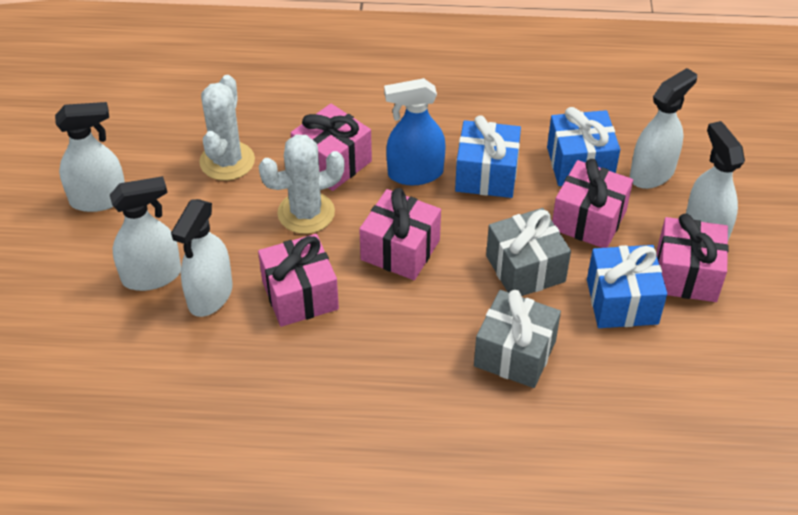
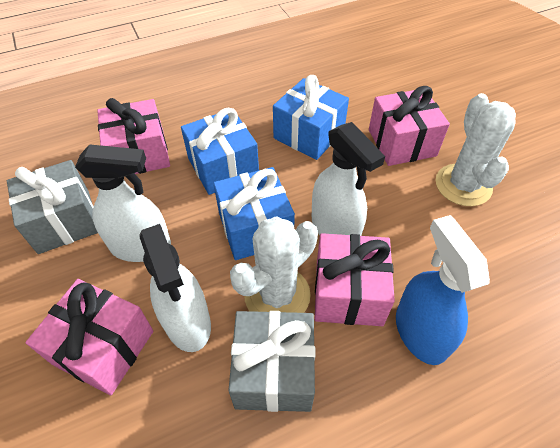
pink gift: [258,234,339,327] [291,103,372,191] [359,188,441,280] [552,159,633,248] [657,213,729,302] = 5 -> [26,279,153,395] [97,98,170,174] [315,233,395,326] [369,86,450,166] = 4
white spray bottle: [55,102,125,212] [110,176,181,291] [171,199,233,317] [630,68,697,189] [686,121,745,240] = 5 -> [75,144,171,262] [139,224,211,352] [312,122,385,236] = 3

